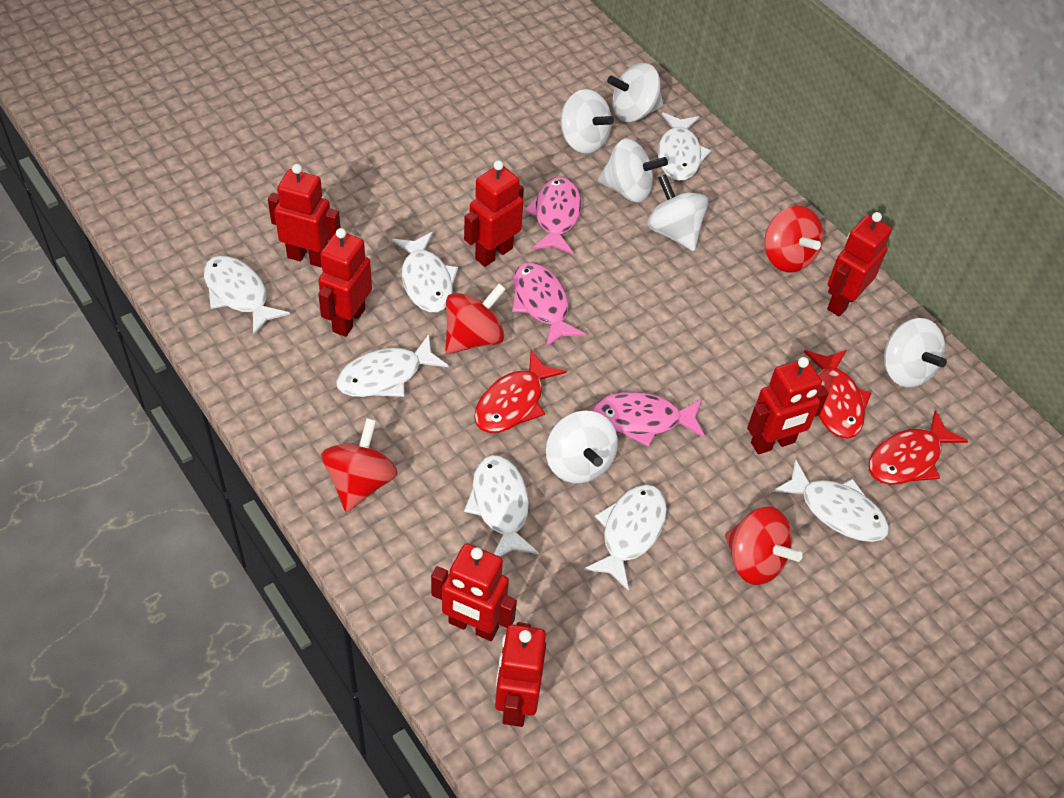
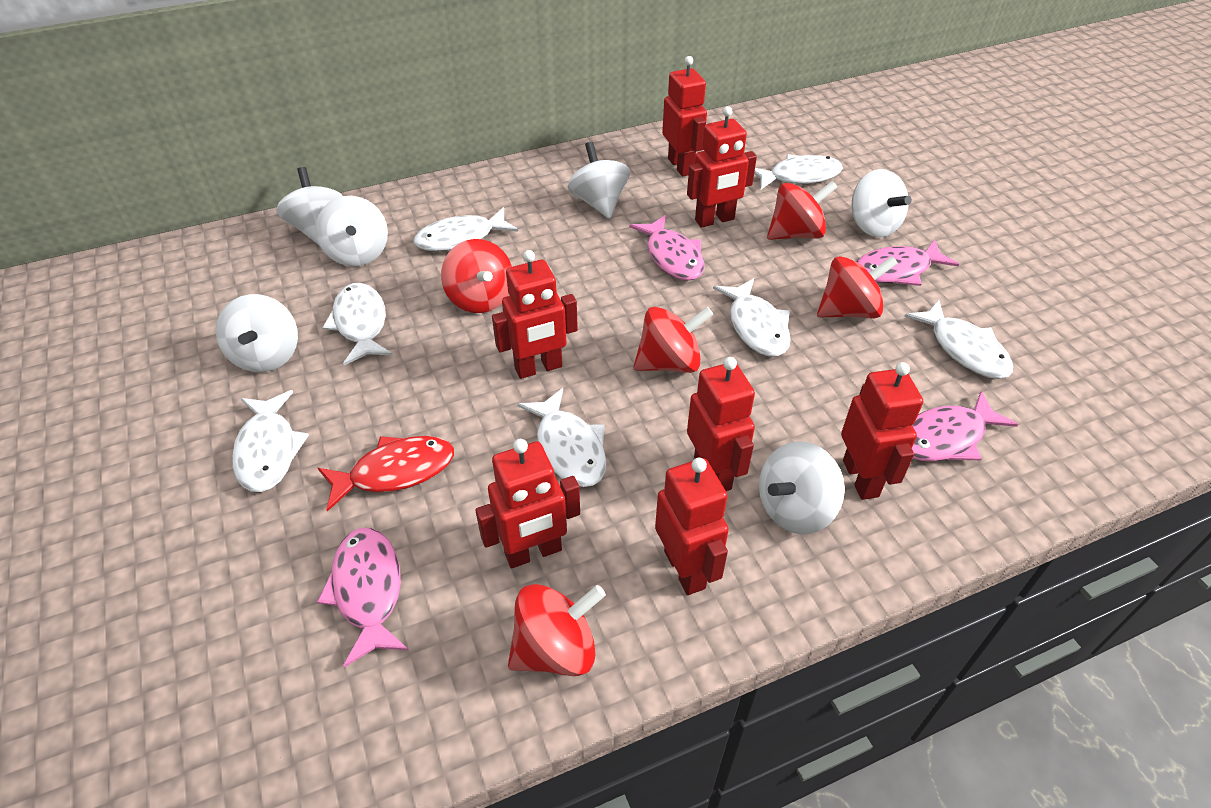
pink fish: [512,262,586,347] [524,177,581,254] [592,392,705,447] = 3 -> [317,528,408,667] [629,215,704,280] [856,239,959,286] [912,391,1018,461] = 4
red fish: [474,350,566,433] [804,350,871,439] [869,410,968,485] = 3 -> [318,436,454,512] = 1
red spinning top: [321,418,398,512] [446,283,506,354] [725,506,803,585] [764,206,823,273] = 4 -> [441,239,512,313] [508,584,606,676] [633,307,714,373] [767,180,837,240] [817,256,898,318] = 5

